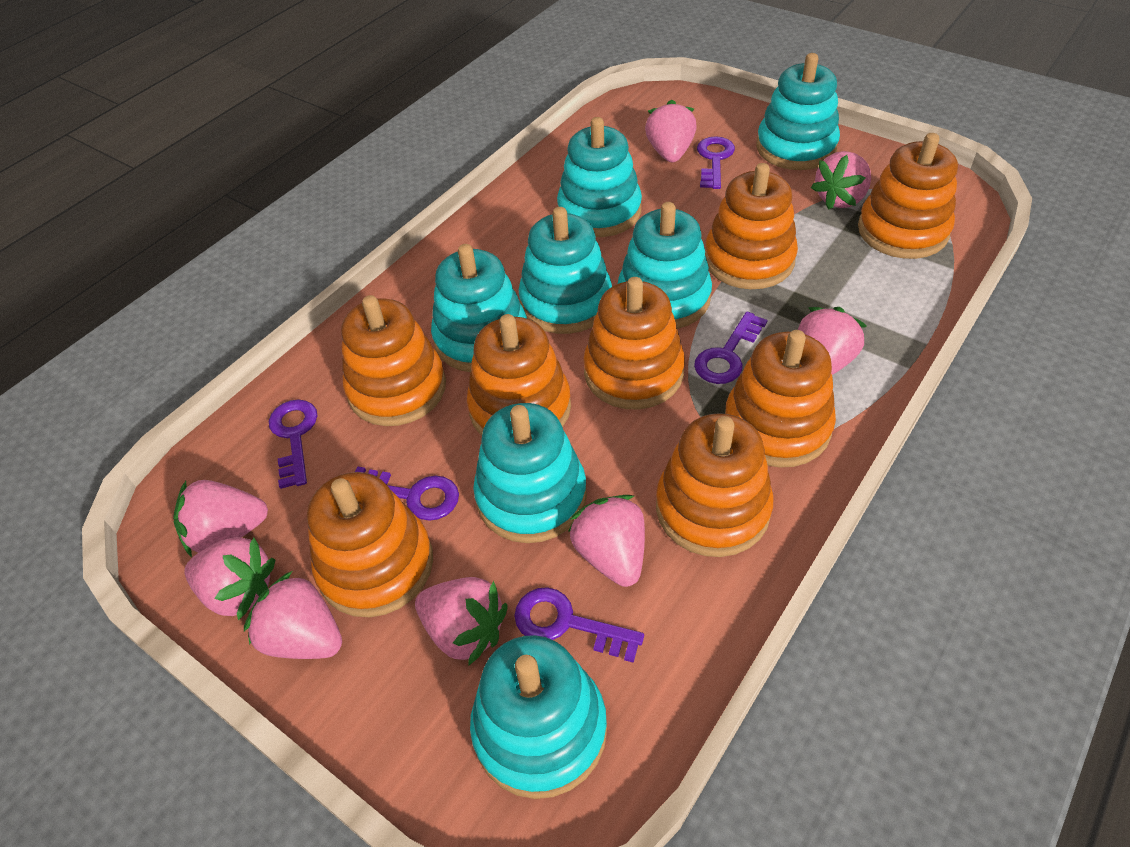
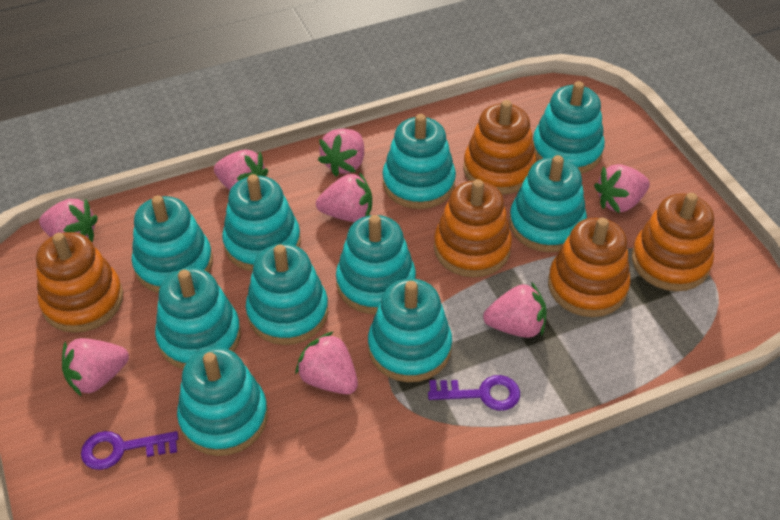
orange stacking toy: [307,472,433,617] [341,295,446,426] [467,314,571,436] [583,277,685,409] [656,413,773,557] [705,163,798,289] [725,330,836,468] [858,133,958,259] = 8 -> [36,232,123,333] [434,179,512,278] [463,100,537,195] [548,218,630,317] [632,193,714,291] = 5
purple key: [269,399,318,489] [355,466,459,521] [514,587,644,663] [694,311,768,384] [697,136,735,189] = 5 -> [81,431,178,470] [428,375,520,411] = 2
turquoise stacking toy: [431,244,527,372] [470,635,607,799] [473,403,587,543] [518,207,612,334] [557,117,642,237] [618,202,712,329] [756,53,840,170] = 7 -> [132,196,213,293] [155,268,241,369] [177,347,268,456] [222,174,301,272] [246,244,328,345] [336,215,416,314] [368,279,452,382] [383,114,456,209] [509,155,587,252] [533,81,605,174] = 10

